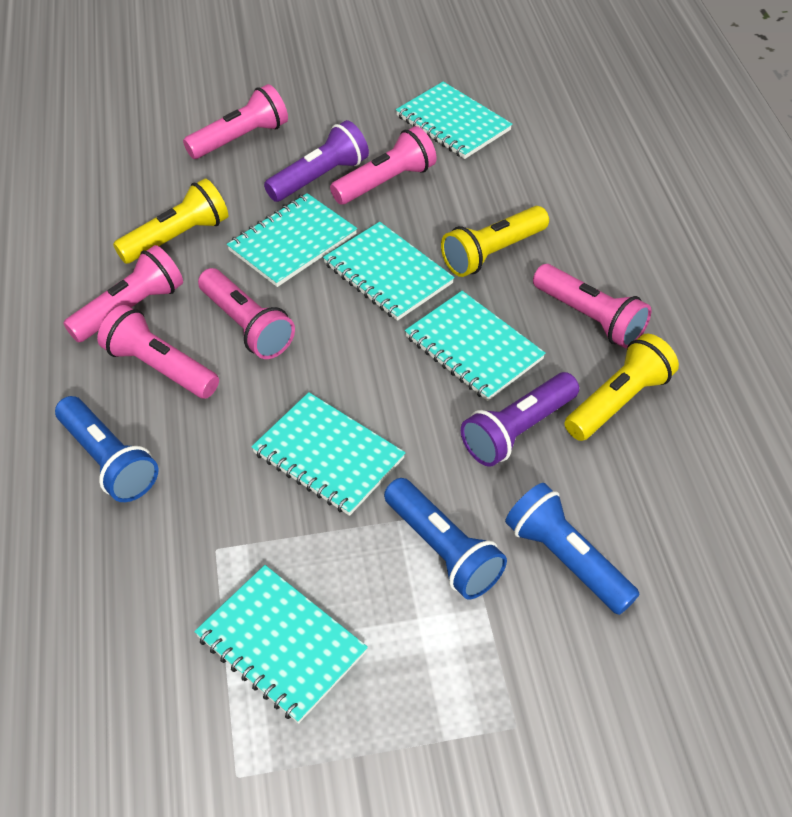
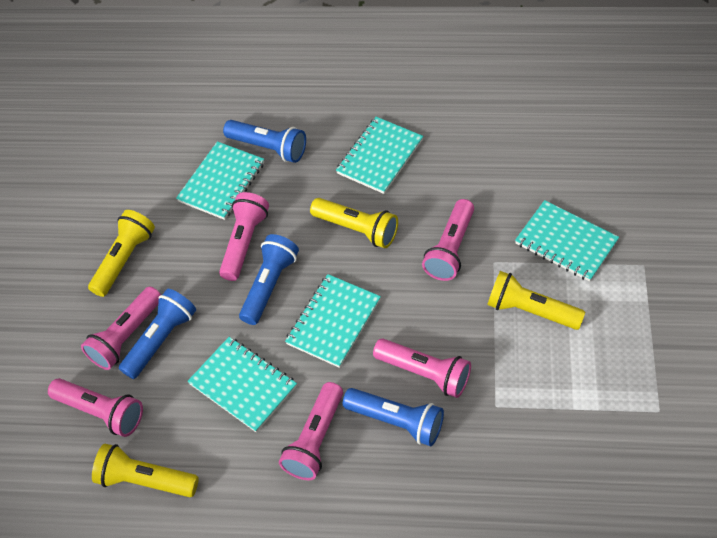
blue flashlight: [55,396,159,502] [384,478,507,599] [505,483,639,615] = 3 -> [119,289,196,379] [223,120,306,163] [239,234,299,325] [343,388,444,446] = 4
purple flashlight: [264,120,369,202] [461,372,579,467] = 2 -> none = 0
turquoise notebook: [194,565,368,724] [227,193,357,287] [251,392,406,516] [323,222,455,321] [396,82,512,159] [405,291,546,401] = 6 -> [176,141,264,220] [187,337,297,433] [285,274,381,368] [336,117,423,194] [515,200,619,282] = 5
yellow flashlight: [113,179,228,264] [441,206,549,277] [564,334,679,441] = 3 -> [88,210,155,297] [92,444,199,497] [310,198,398,248] [487,271,585,330] = 4

